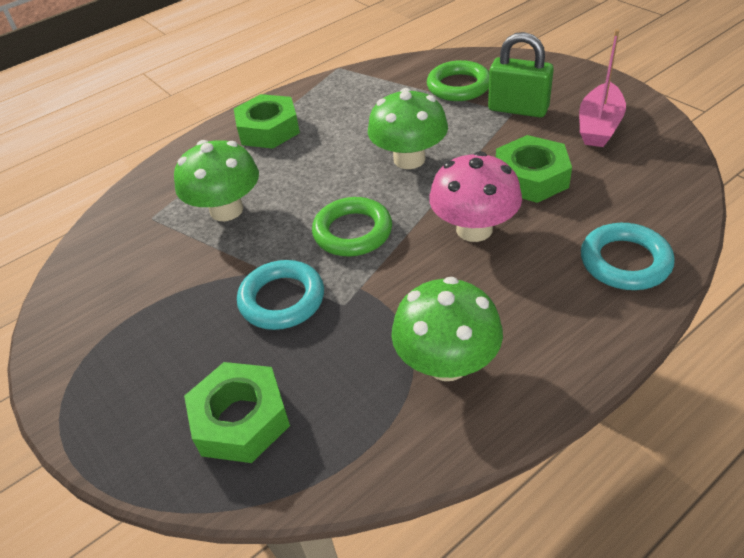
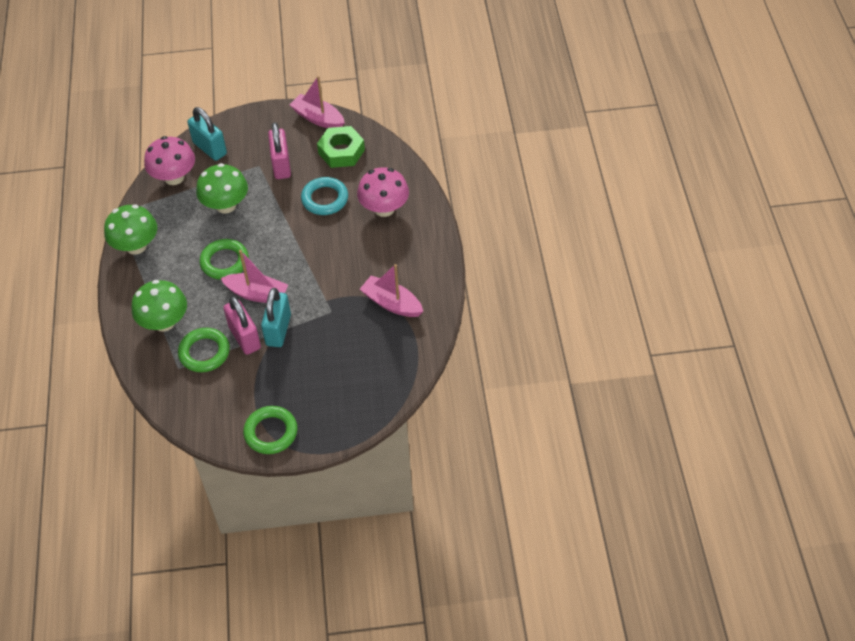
green nut: [184,362,290,463] [234,94,300,149] [496,135,572,203] = 3 -> [317,126,365,168] = 1
green padlock: [488,32,554,117] = 1 -> none = 0
green ring: [312,197,392,256] [427,60,489,101] = 2 -> [178,328,230,372] [199,239,249,280] [243,406,297,454] = 3
pink boat: [579,29,626,147] = 1 -> [221,250,288,303] [289,76,345,128] [360,264,423,317] = 3
pink mushroom: [429,151,522,242] = 1 -> [144,136,195,185] [357,167,409,217] = 2
pink padlock: none = 0 -> [223,296,261,355] [268,122,291,179] = 2
turquoise padlock: none = 0 -> [187,107,227,161] [261,288,291,347] = 2
turquoise ring: [237,260,324,330] [581,223,675,290] = 2 -> [301,177,348,215] = 1

